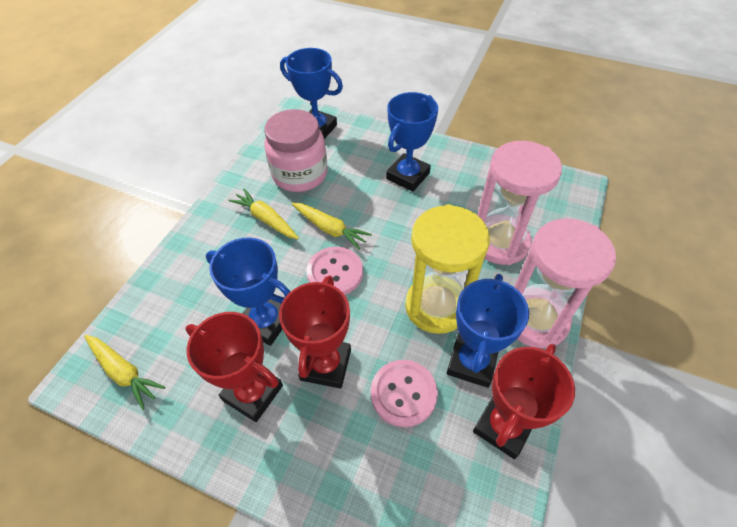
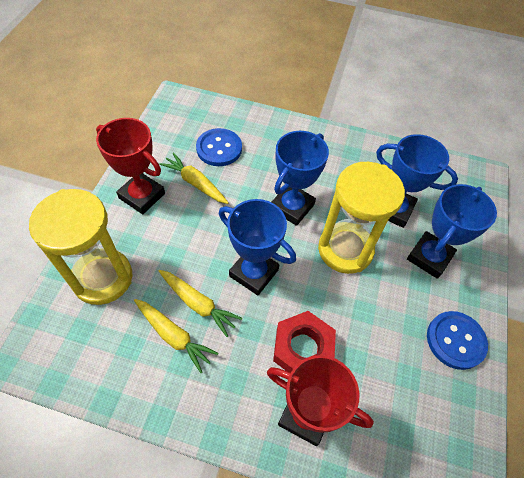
blue button: none = 0 -> [196,128,242,166] [427,311,488,370] = 2
pink button: [307,247,363,295] [371,360,438,427] = 2 -> none = 0
pink hourglass: [478,141,562,265] [514,218,616,348] = 2 -> none = 0
pink jar: [264,109,328,192] = 1 -> none = 0
red nut: none = 0 -> [273,311,336,373] = 1
red trophy: [185,312,283,422] [279,276,351,388] [473,344,575,459] = 3 -> [96,118,165,214] [267,355,374,446] = 2
yellow hourglass: [405,204,490,334] = 1 -> [29,189,133,305] [318,162,405,274] = 2

